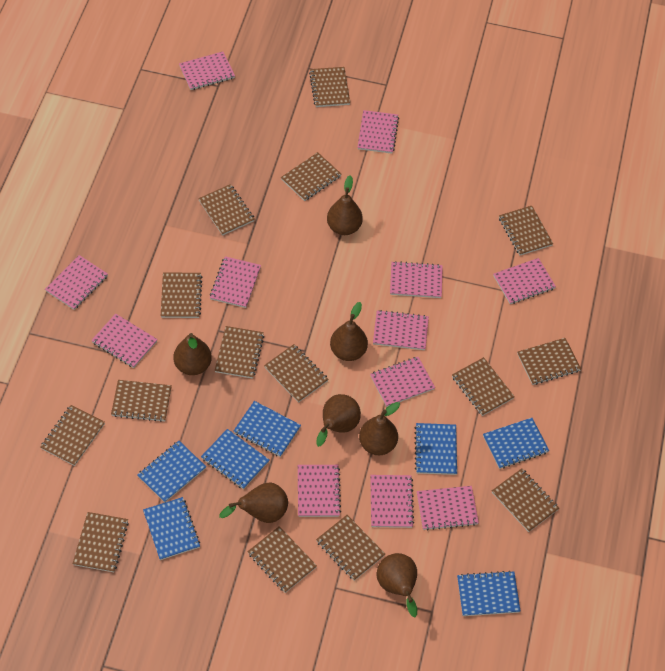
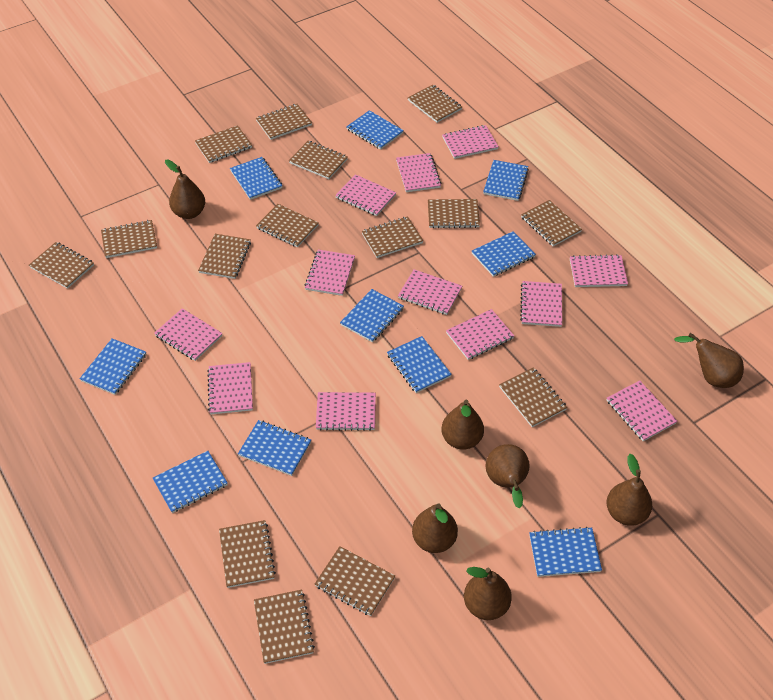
blue notebook: [137,441,206,503] [143,497,200,560] [201,429,269,489] [234,401,301,457] [415,423,457,475] [457,571,520,616] [483,418,549,469] = 7 -> [79,338,146,395] [153,451,228,513] [230,157,282,200] [238,420,311,476] [340,289,404,342] [346,110,404,150] [387,336,452,393] [472,231,536,277] [483,160,529,201] [529,527,602,577] = 10

